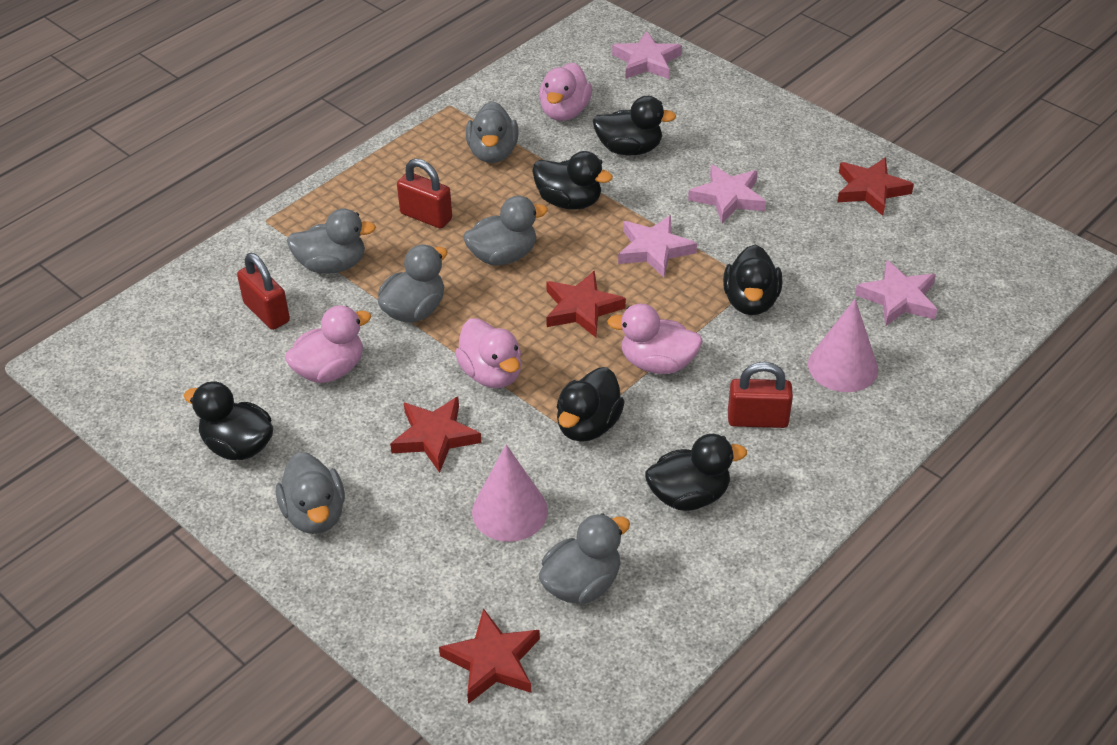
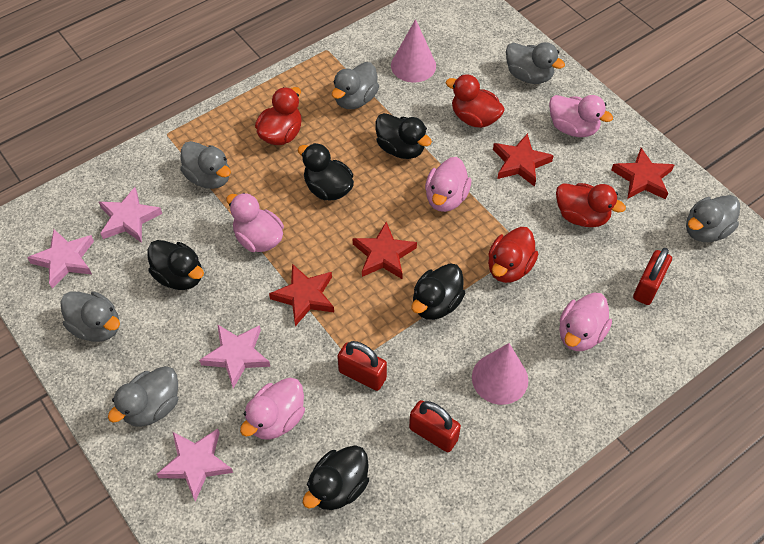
black duck: [184,382,273,460] [532,151,613,210] [557,367,625,442] [593,96,676,155] [645,434,747,511] [723,245,782,315] = 6 -> [147,240,204,290] [298,143,354,201] [303,445,369,510] [375,113,432,159] [412,263,465,320] = 5
pink duck: [285,306,371,383] [455,318,521,388] [539,62,592,121] [607,304,703,374] = 4 -> [226,193,284,252] [240,378,305,440] [425,157,471,212] [549,95,613,137] [559,292,612,351] = 5
red duck: none = 0 -> [255,87,302,145] [446,75,505,128] [488,227,538,283] [556,183,626,227] = 4

